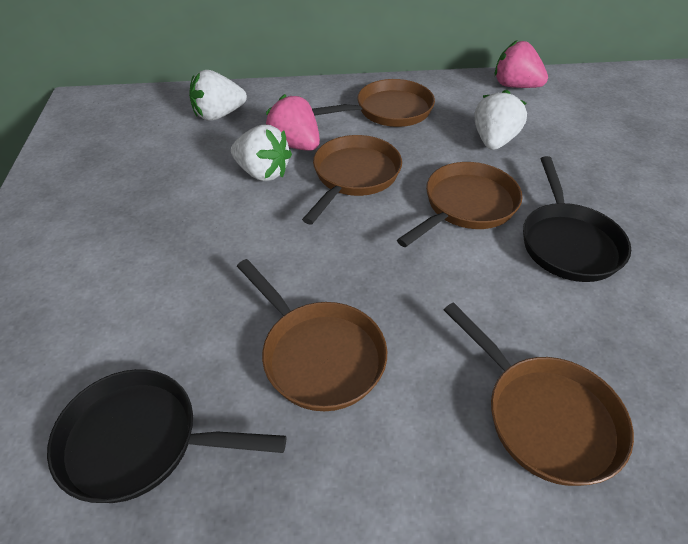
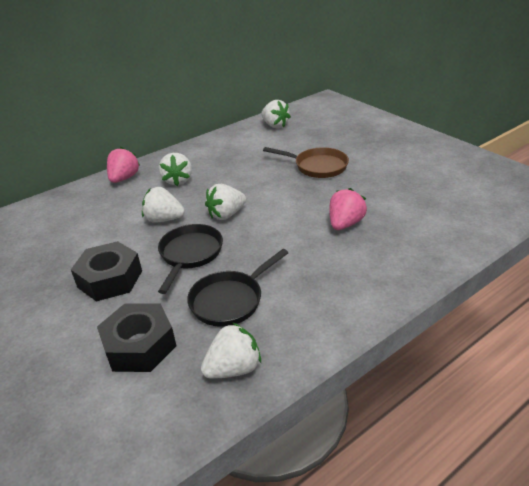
black nut: none = 0 -> [71,241,142,301] [97,303,176,372] = 2
brown pan: [237,259,387,411] [302,135,402,225] [312,79,435,127] [397,162,522,247] [444,302,634,486] = 5 -> [263,147,349,178] = 1
white strawberry: [189,70,247,121] [231,125,292,181] [474,90,527,150] = 3 -> [142,187,185,223] [159,153,192,186] [201,322,261,379] [205,184,246,220] [261,100,291,128] = 5

